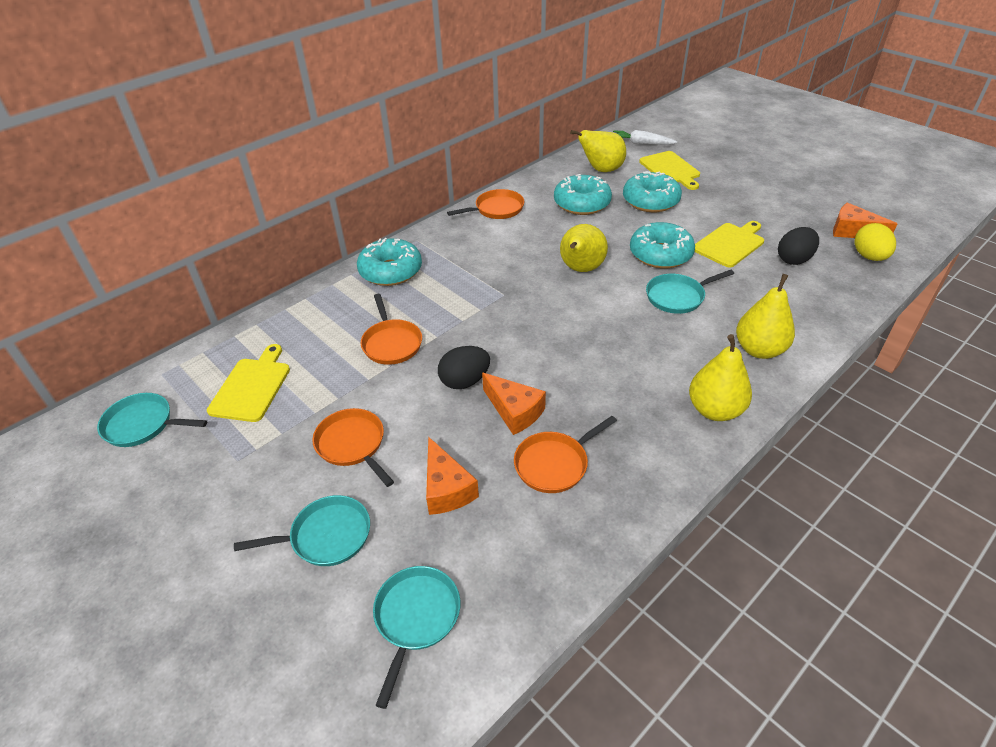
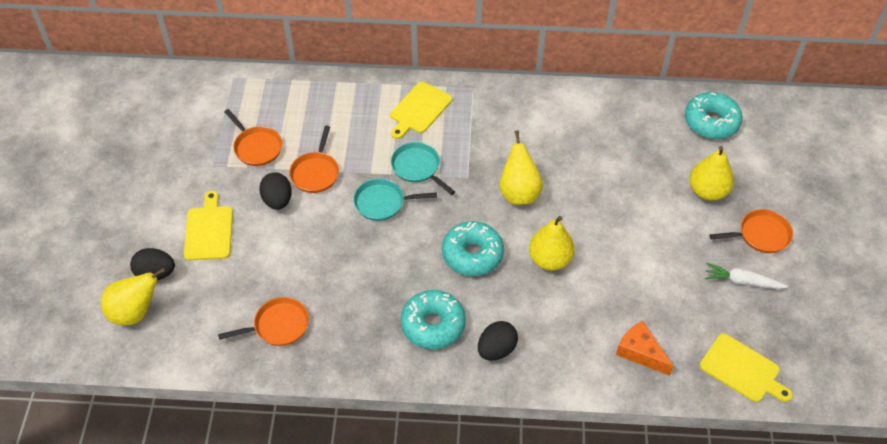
black egg: [438,346,490,389] [778,227,819,265] = 2 -> [130,248,175,280] [259,172,292,210] [478,321,518,361] = 3
orange cheese: [426,437,479,515] [482,373,546,435] [833,202,897,238] = 3 -> [616,321,674,376] = 1
turquoise donut: [357,238,422,286] [554,174,612,215] [623,171,682,212] [630,222,695,269] = 4 -> [401,290,466,349] [442,221,504,276] [685,92,743,139] = 3
turquoise pan: [97,393,207,447] [234,495,370,566] [373,566,461,709] [646,270,734,314] = 4 -> [353,178,437,221] [391,142,455,195] = 2
yellow egg: [855,223,896,261] = 1 -> none = 0

